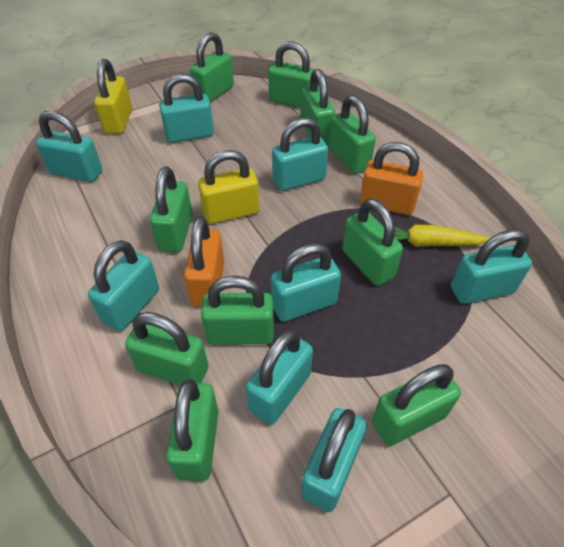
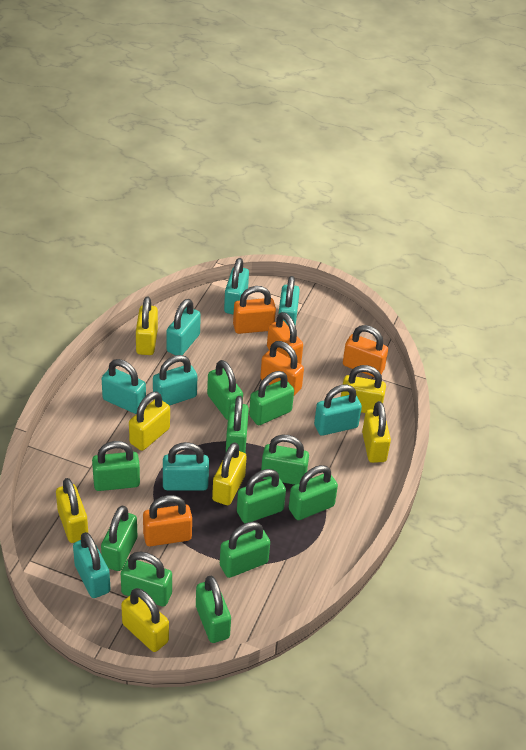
green padlock: [125,312,209,385] [150,166,193,252] [166,379,219,481] [190,32,234,102] [201,276,274,345] [268,41,315,108] [301,69,336,144] [329,95,376,174] [342,198,403,286] [372,364,461,446] = 10 -> [92,441,140,491] [101,505,137,571] [121,551,172,607] [196,576,231,643] [207,360,243,420] [220,522,270,578] [226,396,249,453] [237,469,286,523] [249,371,294,425] [261,435,309,485] [289,465,338,520] = 11
orange padlock: [184,217,224,306] [360,142,423,215] = 2 -> [143,495,192,546] [233,286,276,334] [260,341,304,396] [267,312,303,364] [343,325,388,377] = 5
yellow carrot: [382,224,490,247] = 1 -> none = 0
yellow padlock: [94,59,132,134] [198,150,259,224] = 2 -> [56,478,88,543] [121,588,169,652] [129,391,170,451] [136,296,158,355] [212,442,247,505] [341,365,386,413] [362,401,391,463] = 7

